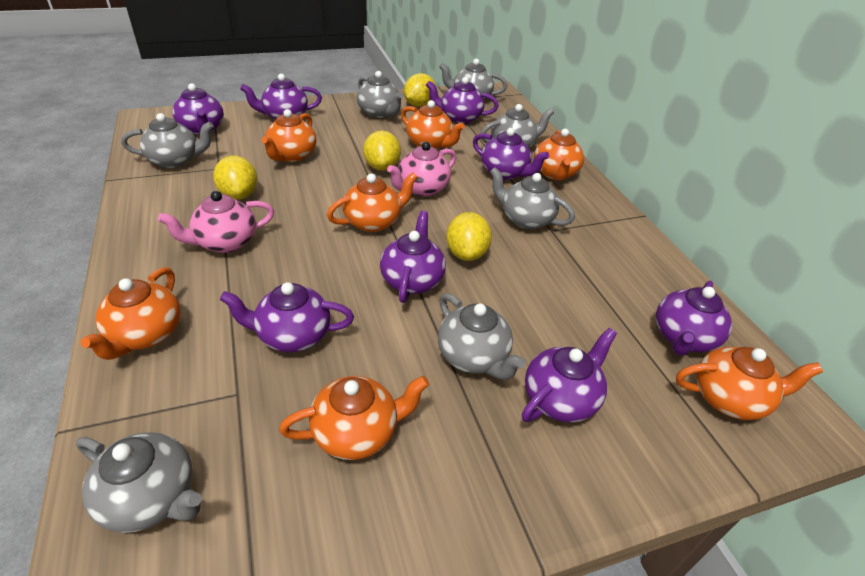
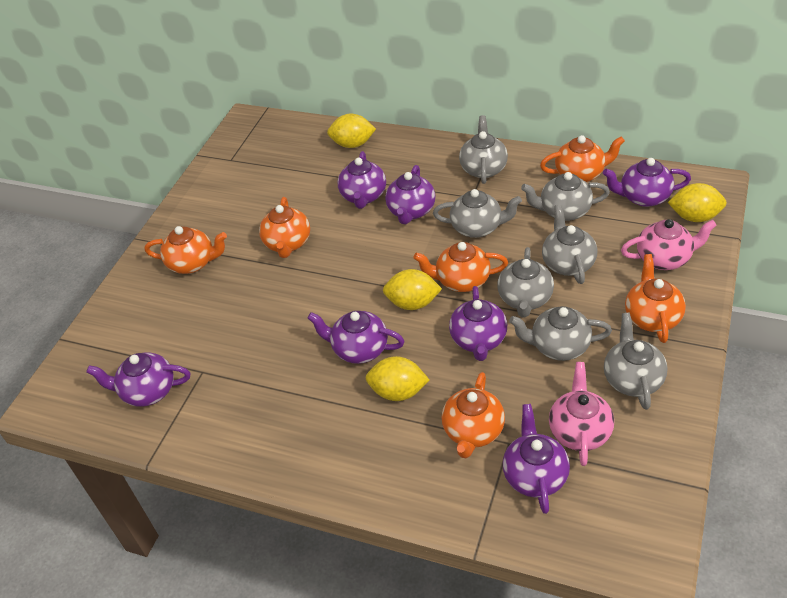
orange teapot: [81,267,181,360] [262,109,317,162] [279,376,429,460] [327,172,418,232] [401,100,465,149] [534,129,584,181] [676,347,823,420] = 7 -> [145,226,227,274] [259,197,310,258] [413,242,508,292] [442,372,505,458] [540,135,625,182] [625,254,686,343] = 6
purple teapot: [172,83,224,135] [220,282,354,352] [240,74,322,120] [380,211,446,303] [426,77,499,124] [473,128,549,180] [522,328,617,422] [656,281,732,356] = 8 -> [86,352,191,407] [307,311,405,364] [337,151,386,209] [385,165,435,224] [449,286,507,361] [503,404,570,514] [603,158,691,207] = 7

